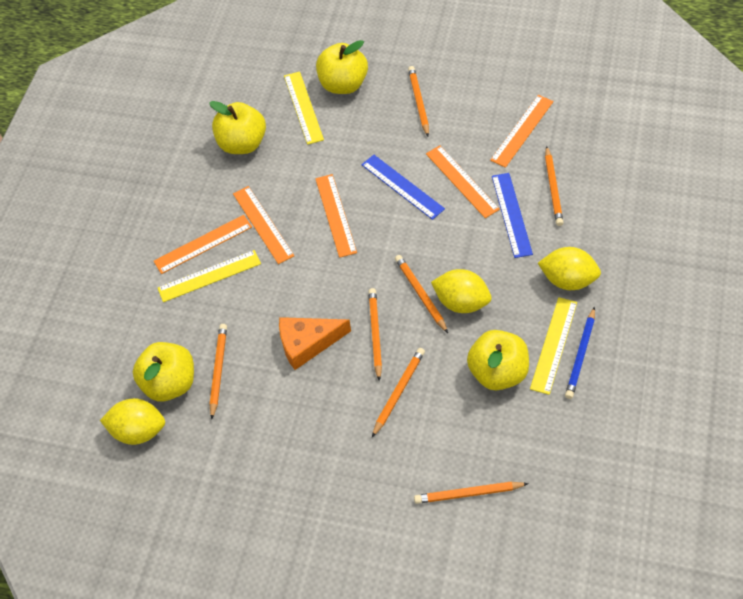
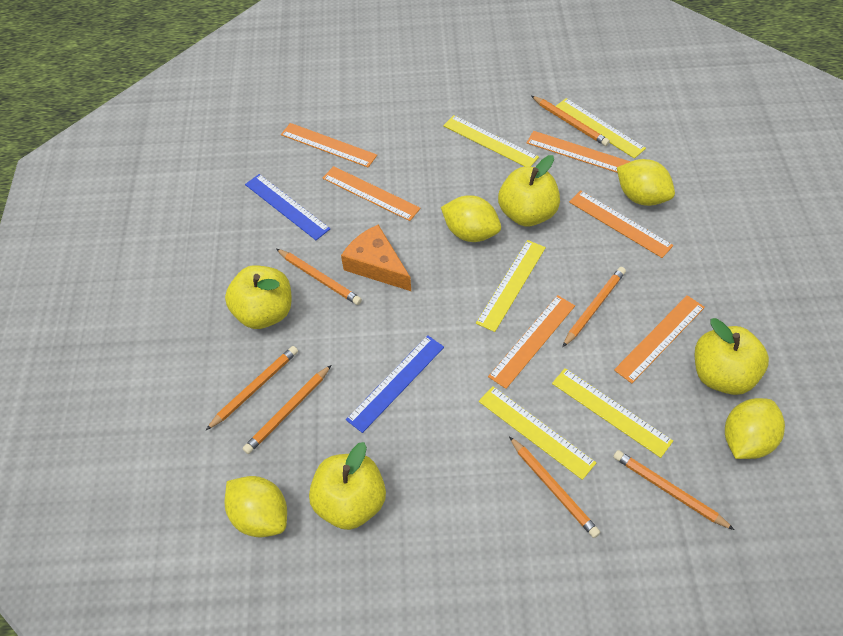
blue pencil: [565,307,595,399] = 1 -> none = 0
orange ruler: [154,215,252,274] [233,186,294,264] [315,174,357,258] [426,145,500,218] [490,95,554,168] = 5 -> [281,123,377,167] [322,166,421,221] [488,295,575,389] [527,131,631,173] [569,190,673,258] [614,295,705,383] = 6
yellow lemon: [100,398,165,445] [431,269,492,313] [538,247,601,290] = 3 -> [225,476,287,537] [441,195,501,242] [617,159,675,206] [725,398,785,459] = 4
yellow ruler: [158,250,261,302] [284,71,324,145] [530,297,577,395] = 3 -> [443,115,539,167] [476,240,546,332] [479,386,596,480] [552,368,673,458] [556,98,646,159] = 5

